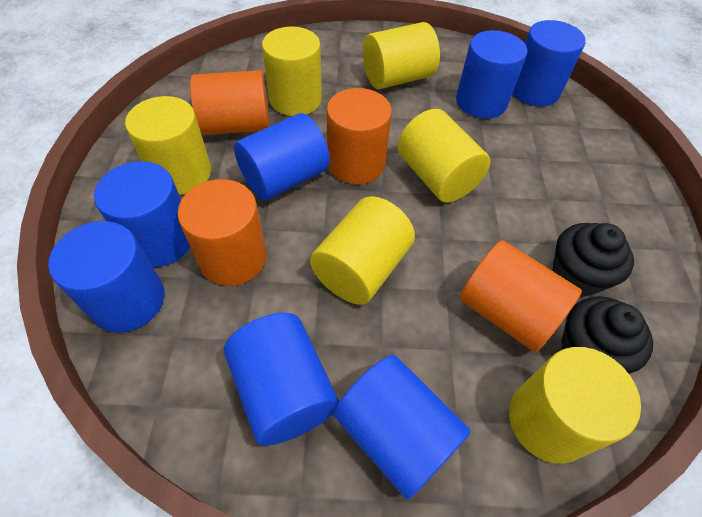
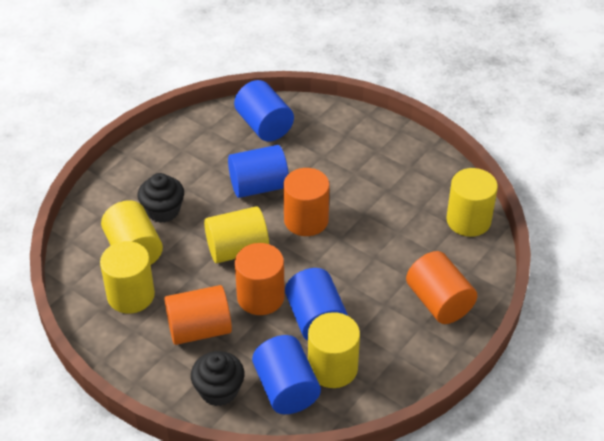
blue cylinder: [48,221,165,332] [94,161,190,267] [224,313,339,446] [234,113,330,201] [334,355,471,500] [456,30,527,118] [513,20,586,106] = 7 -> [228,145,289,198] [234,80,294,142] [252,335,321,414] [285,268,348,340] = 4
yellow cylinder: [125,96,211,195] [262,27,322,116] [310,196,415,305] [363,22,440,89] [398,109,490,203] [509,347,641,464] = 6 -> [100,241,155,314] [101,200,163,265] [204,206,269,263] [308,312,360,388] [446,168,498,237] = 5

